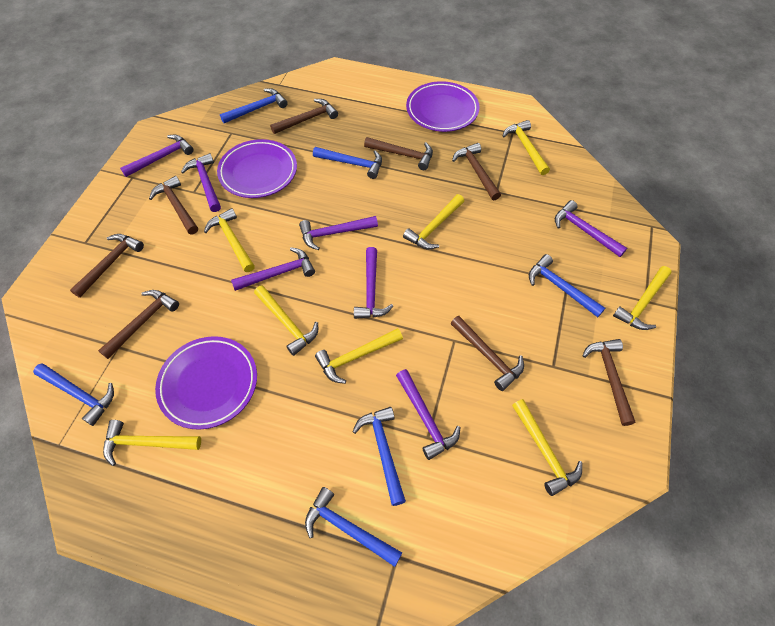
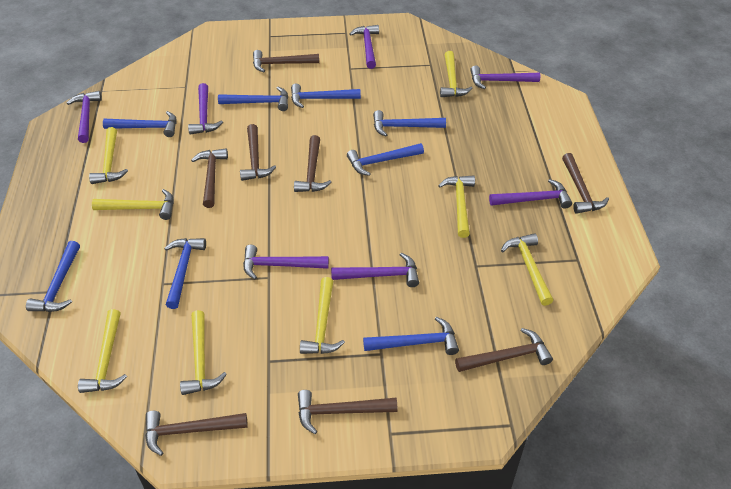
blue hammer: [33,363,114,426] [220,88,288,123] [305,487,402,567] [313,147,382,179] [352,407,406,506] [529,254,605,317] = 6 -> [26,241,80,312] [103,111,176,137] [164,238,206,309] [218,87,288,111] [291,84,361,108] [347,143,424,176] [363,317,459,355] [373,110,446,136] = 8
purple plate: [155,336,257,430] [217,139,297,198] [406,81,480,132] = 3 -> none = 0

